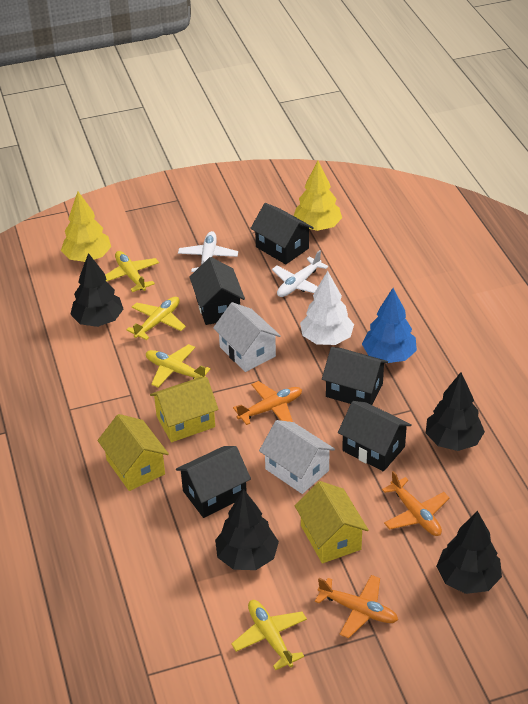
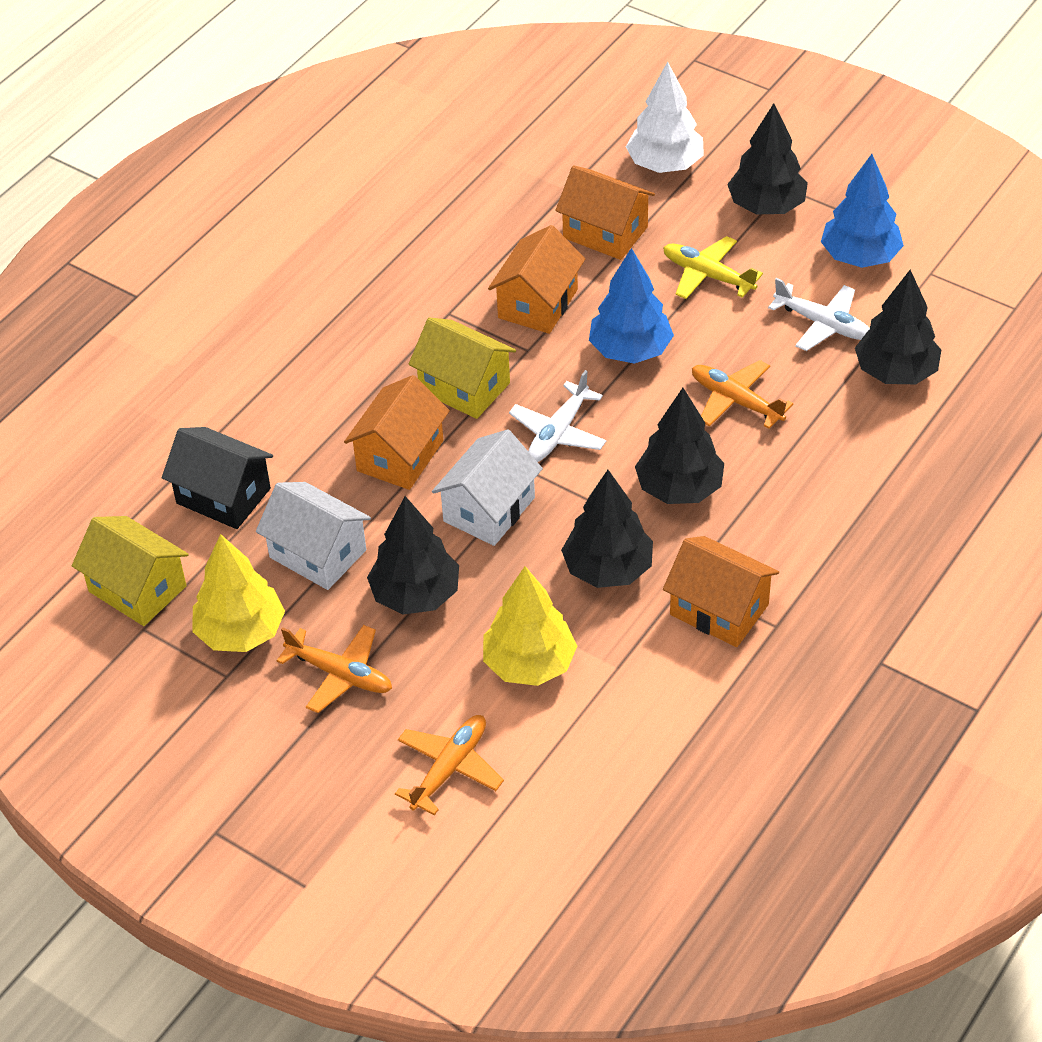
black house: [176,446,251,518] [189,257,245,325] [250,203,314,264] [322,347,388,405] [338,401,412,472] = 5 -> [162,427,273,529] = 1
black tree: [70,253,123,327] [215,489,279,570] [426,372,485,451] [436,511,502,594] = 4 -> [367,496,459,614] [561,470,653,588] [635,388,724,504] [727,103,808,214] [855,270,941,384] = 5
blue tree: [362,288,417,363] = 1 -> [589,248,674,364] [821,154,904,268] = 2
orange house: none = 0 -> [344,375,450,490] [488,225,585,334] [555,165,655,260] [663,536,779,647] = 4
yellow house: [98,414,169,491] [150,377,218,442] [295,481,369,563] = 3 -> [72,516,189,626] [409,318,516,419] = 2
yellow plane: [105,251,159,292] [127,297,186,340] [146,344,211,387] [231,600,307,670] = 4 -> [663,236,763,299] = 1

